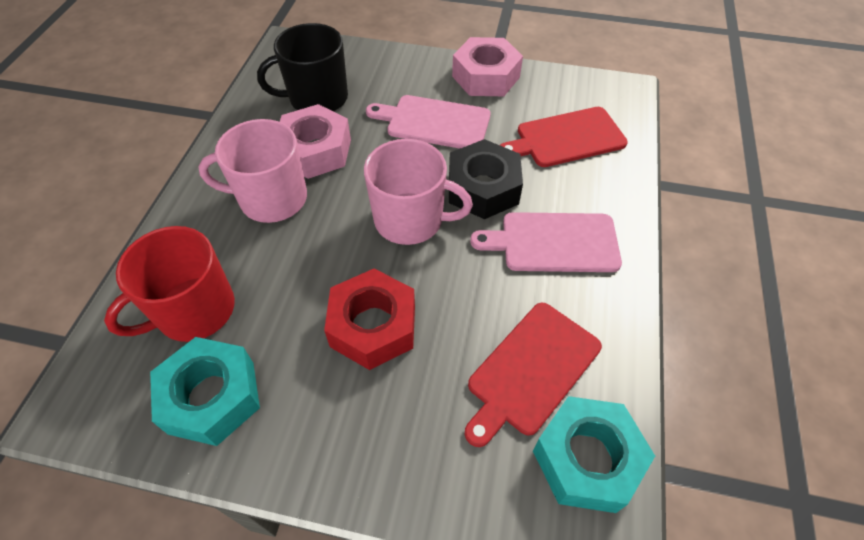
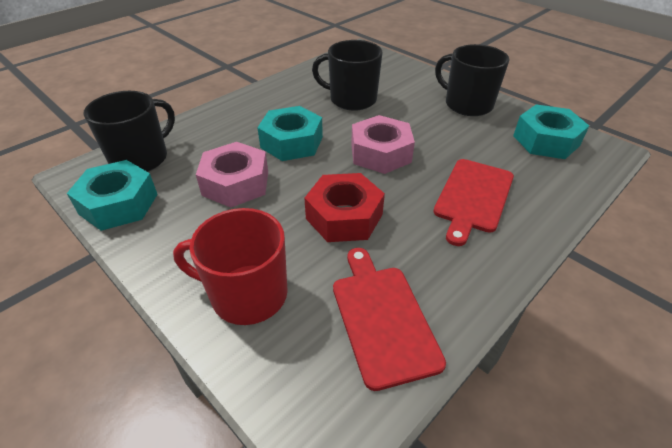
black mug: [257,23,348,112] = 1 -> [83,91,175,172] [312,40,383,111] [435,44,510,116] = 3
black nut: [449,139,523,219] = 1 -> none = 0
pink cutting board: [366,95,491,149] [470,212,622,272] = 2 -> none = 0
pink mug: [198,119,307,223] [364,139,473,245] = 2 -> none = 0
turquoise nut: [150,337,260,446] [533,396,655,513] = 2 -> [67,160,158,231] [257,106,323,161] [513,104,589,159] = 3

